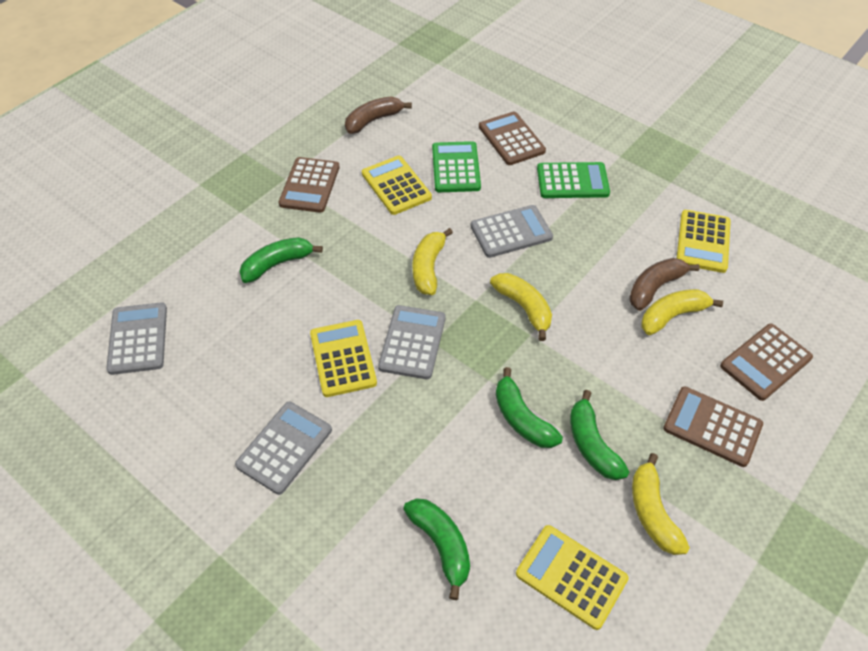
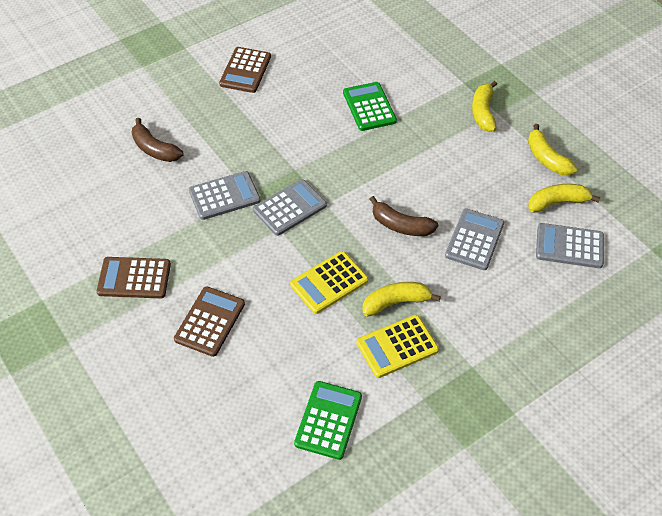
brown calculator: [279,157,340,213] [479,111,546,165] [663,386,763,467] [720,323,813,401] = 4 -> [97,257,171,298] [174,286,245,357] [219,47,271,93] = 3
green banana: [239,237,323,283] [403,498,470,600] [496,367,563,448] [570,390,629,480] = 4 -> none = 0
yellow calculator: [310,320,377,397] [362,156,432,215] [516,525,629,630] [676,210,731,273] = 4 -> [290,251,368,314] [357,315,439,378] = 2

